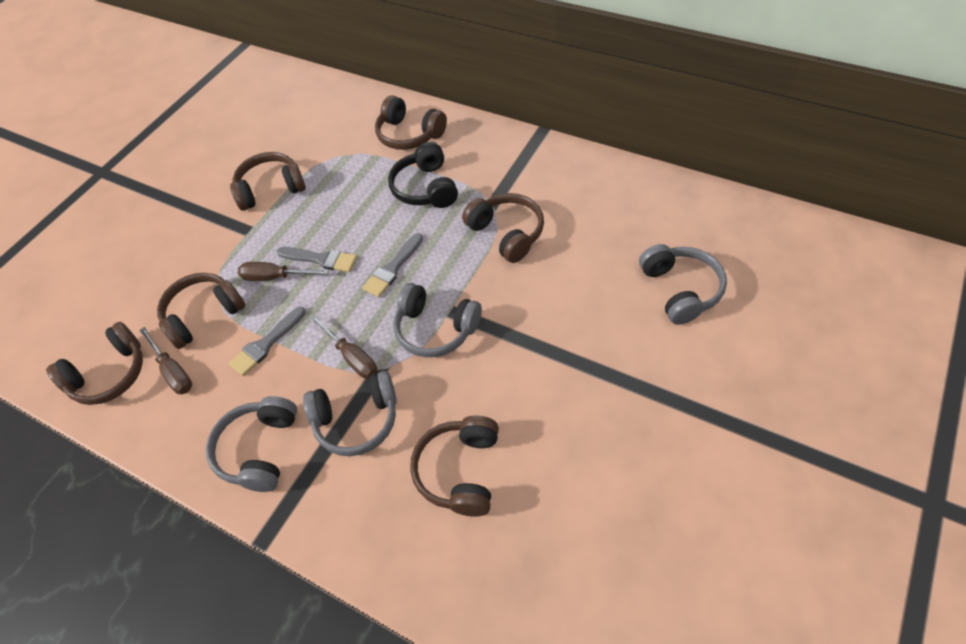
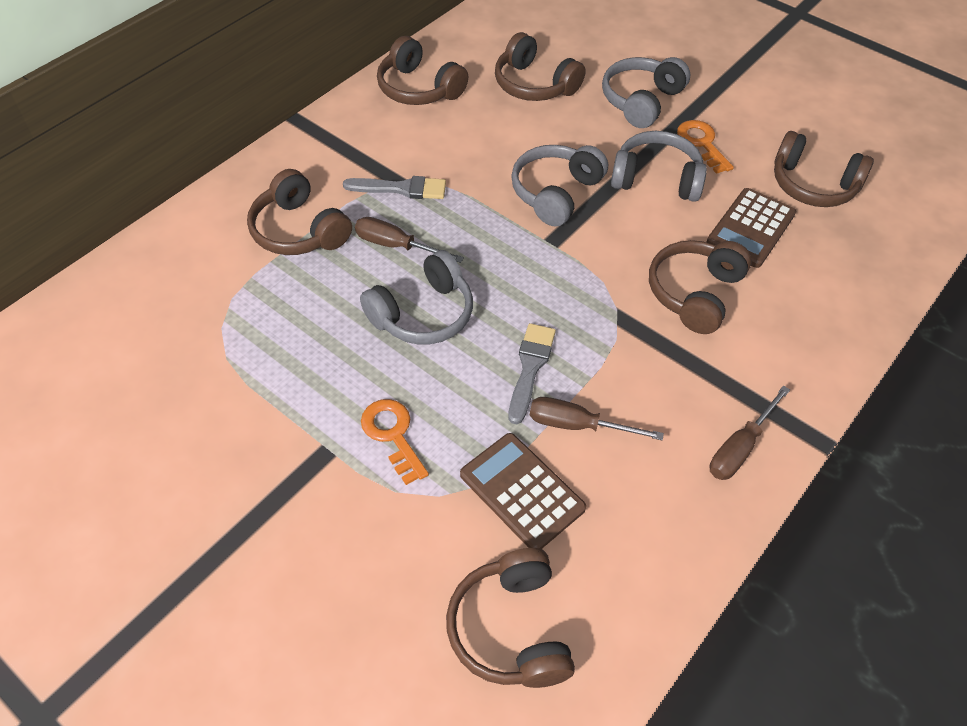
black headphones: [388,142,458,208] = 1 -> none = 0
brown calculator: none = 0 -> [460,433,586,549] [706,188,796,268] = 2
grey brush: [229,307,306,376] [276,247,357,272] [362,233,423,297] = 3 -> [343,176,446,199] [508,323,556,425] = 2
orange key: none = 0 -> [361,399,429,485] [677,120,734,174] = 2

